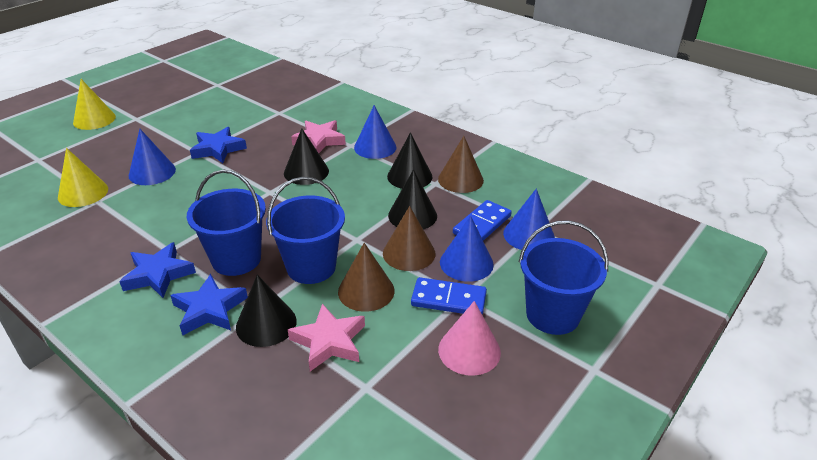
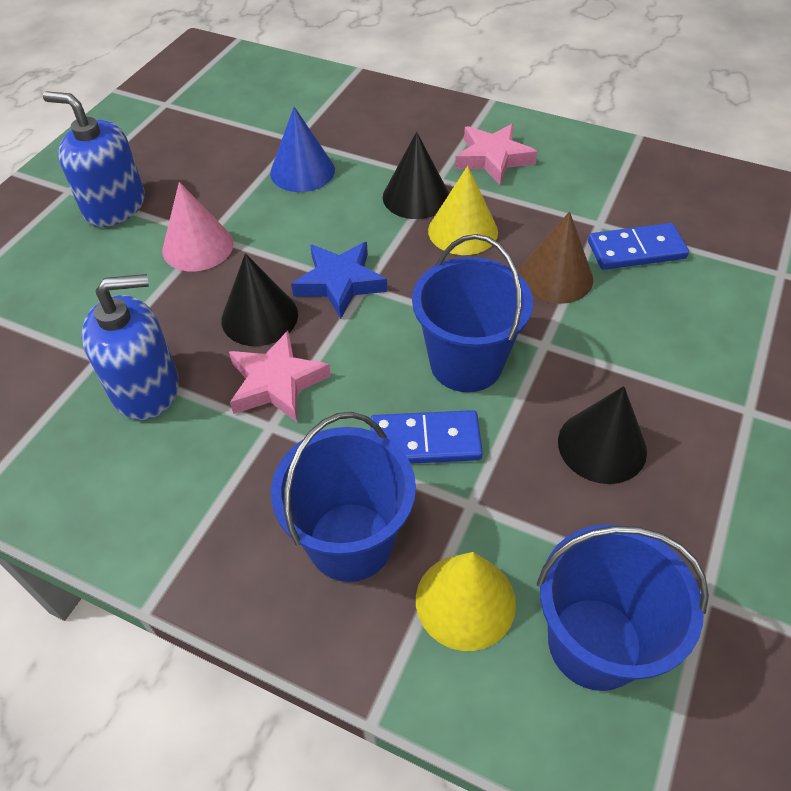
black cone: [236,275,297,347] [284,128,329,185] [387,132,433,189] [388,170,437,230] = 4 -> [221,253,298,346] [383,132,449,219] [558,386,647,484] = 3
blue cone: [129,129,176,185] [354,105,396,159] [440,215,494,282] [503,189,555,250] = 4 -> [270,107,335,192] = 1
blue soap dispenser: none = 0 -> [43,91,145,227] [82,274,179,420] = 2
blue star: [119,242,196,298] [170,274,248,335] [190,127,247,163] = 3 -> [291,242,387,319] = 1
brown cone: [338,243,395,312] [383,206,435,271] [438,136,484,193] = 3 -> [519,212,593,304] = 1

